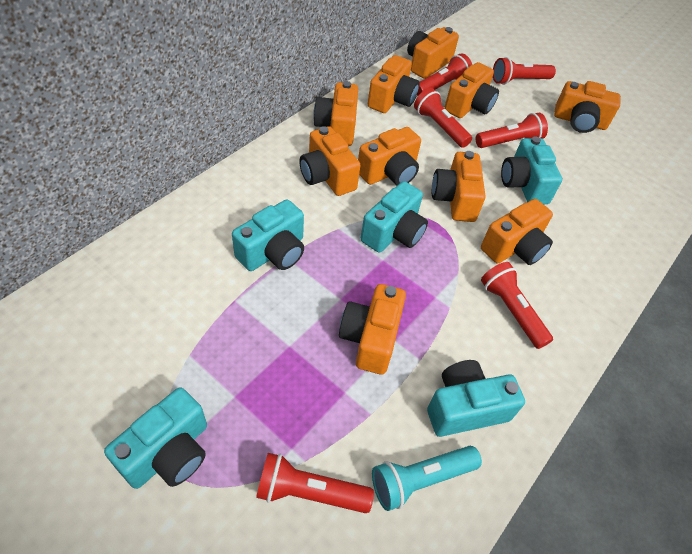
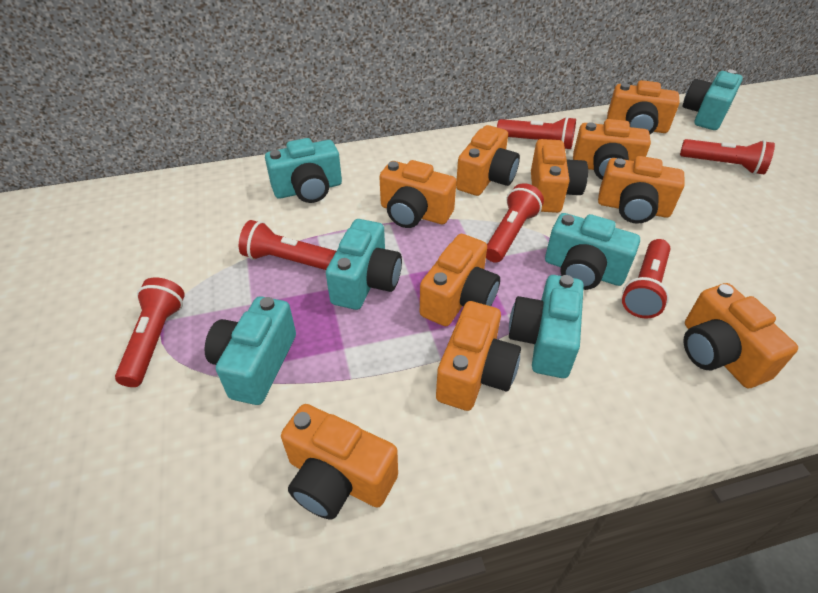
turquoise camera: [104,387,207,489] [232,199,304,271] [361,181,428,253] [427,360,525,437] [501,136,562,204] = 5 -> [204,296,296,405] [265,138,342,203] [326,219,402,310] [509,275,584,378] [545,213,640,290] [683,69,743,130] = 6
turquoise flashlight: [372,446,482,511] = 1 -> none = 0

